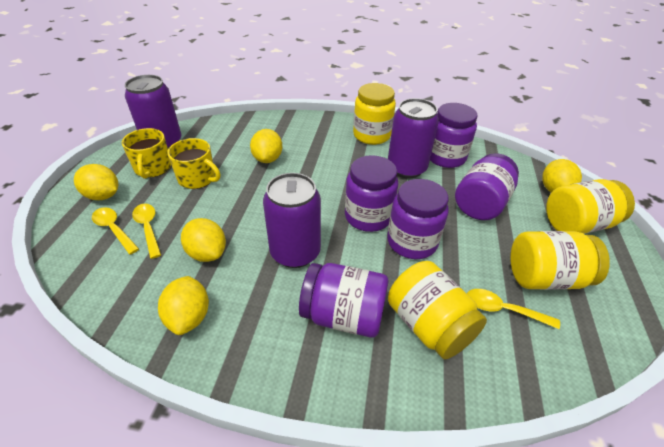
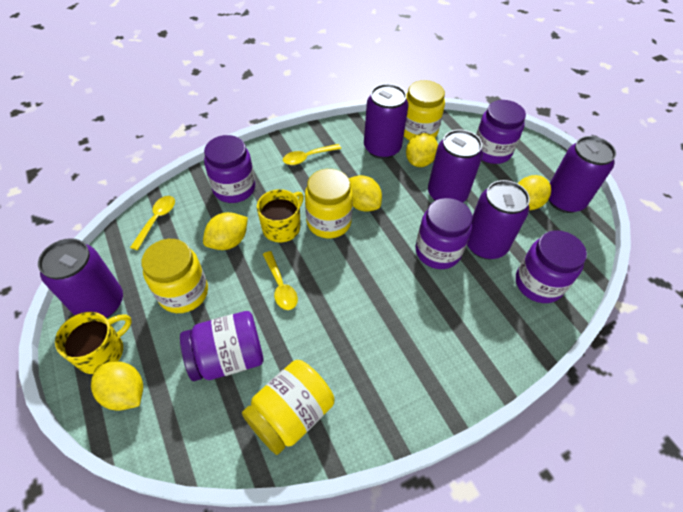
purple can: [125,75,182,149] [263,173,321,268] [388,98,439,178] = 3 -> [38,238,123,318] [364,84,409,159] [428,129,483,202] [467,180,530,259] [549,136,616,213] = 5

